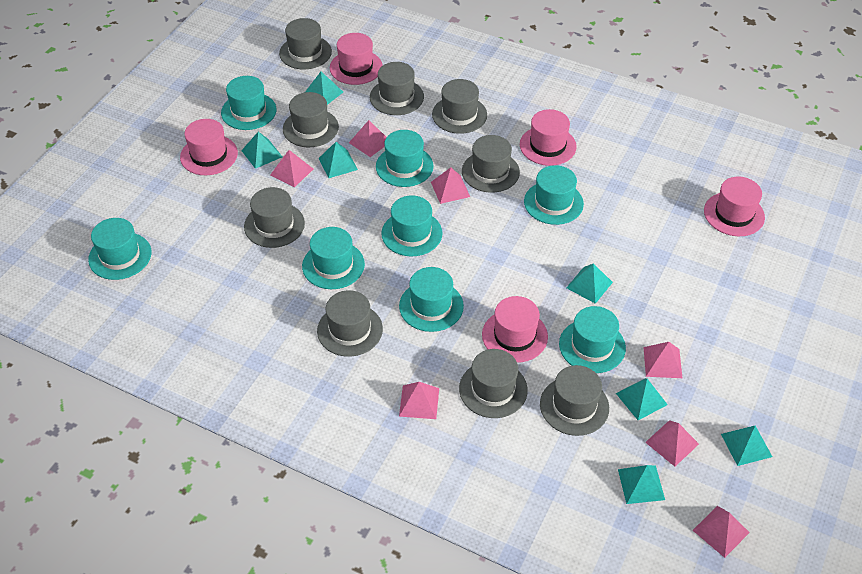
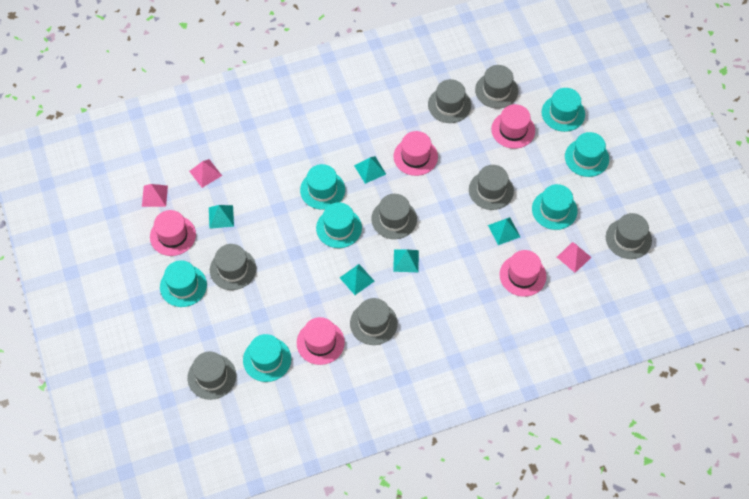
grey hat: [244,187,305,248] [279,18,332,69] [283,92,339,147] [317,290,383,357] [370,62,424,115] [432,79,487,134] [459,349,528,418] [462,135,520,193] [540,365,609,436] = 9 -> [187,351,236,400] [210,244,256,290] [350,298,398,345] [371,194,417,239] [428,79,471,123] [469,165,514,210] [475,65,518,108] [606,213,652,259] = 8
pink pyramid: [270,150,313,187] [349,120,386,157] [399,382,439,419] [431,167,470,204] [643,342,682,378] [645,420,699,467] [693,506,750,558] = 7 -> [142,184,168,207] [189,159,222,188] [557,242,592,273] = 3
turquoise hat: [88,218,151,280] [221,76,276,130] [302,227,365,289] [376,130,434,187] [381,195,443,256] [399,267,464,332] [524,165,584,225] [559,306,626,373] = 8 -> [160,260,207,307] [243,334,291,382] [300,164,345,210] [316,202,362,248] [532,184,577,230] [542,88,585,132] [565,132,609,177] = 7
turquoise pyramid: [241,132,282,169] [305,72,343,105] [318,142,358,178] [566,263,613,304] [616,378,668,420] [618,465,665,504] [721,426,772,466] = 7 -> [209,205,234,229] [340,264,374,295] [354,156,386,184] [393,250,419,272] [488,217,520,245] = 5

